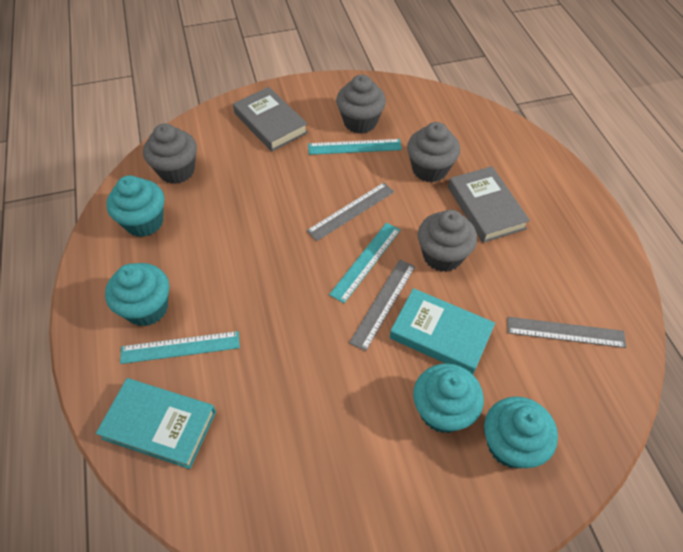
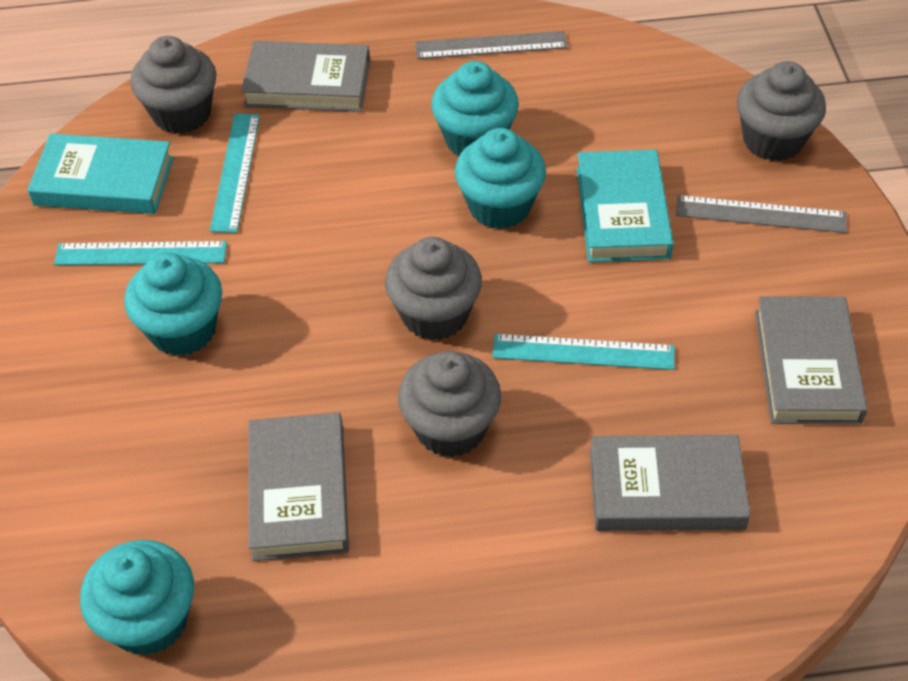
grey book: [233,87,308,152] [448,166,530,243] = 2 -> [241,41,370,112] [248,413,349,561] [590,435,750,531] [755,296,868,424] = 4
grey ruler: [306,183,394,241] [349,260,415,351] [507,317,626,348] = 3 -> [415,31,567,59] [676,195,847,233] = 2

